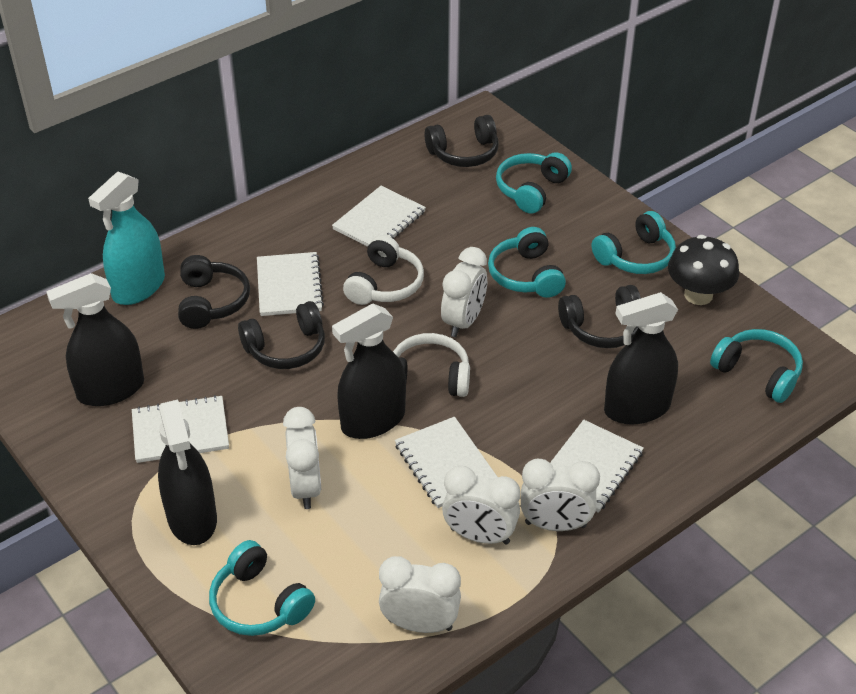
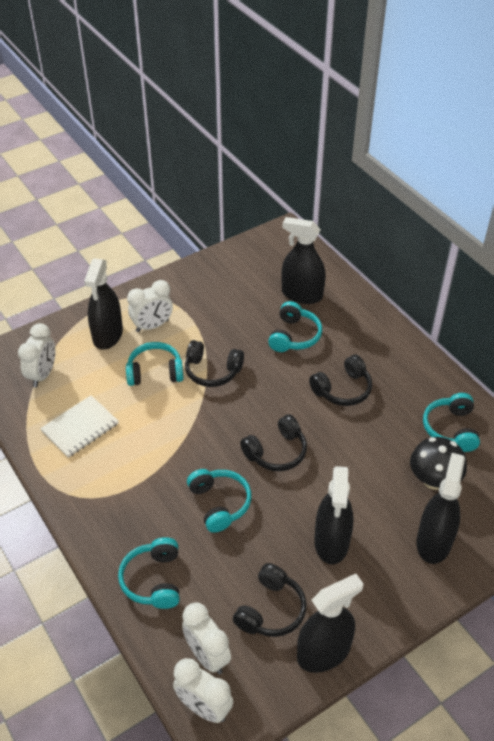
black spray bottle: [46,273,144,406] [158,400,217,545] [332,304,406,439] [604,292,678,424] = 4 -> [84,258,123,350] [281,217,326,304] [297,574,363,673] [314,466,353,564] [417,453,465,564] = 5
turquoise spray bottle: [88,172,165,305] = 1 -> none = 0
white clock: [283,407,321,509] [379,556,461,633] [441,247,487,337] [442,466,520,545] [521,459,600,531] = 5 -> [18,323,55,388] [127,280,173,332] [173,658,233,723] [182,602,231,674] = 4
white headphones: [343,235,424,305] [393,333,470,397] = 2 -> none = 0
white notebook: [132,395,229,463] [257,252,324,316] [332,186,426,247] [395,417,498,508] [550,420,644,513] = 5 -> [40,395,119,458] = 1

